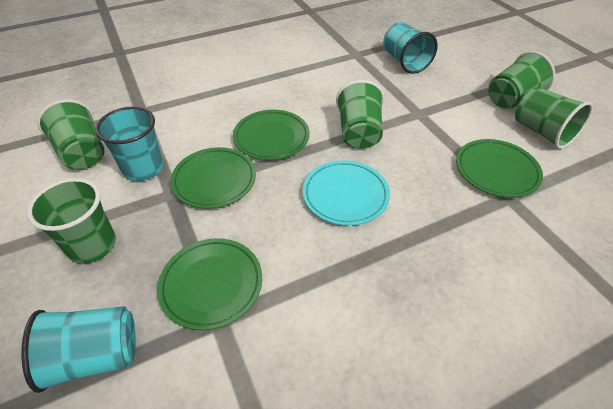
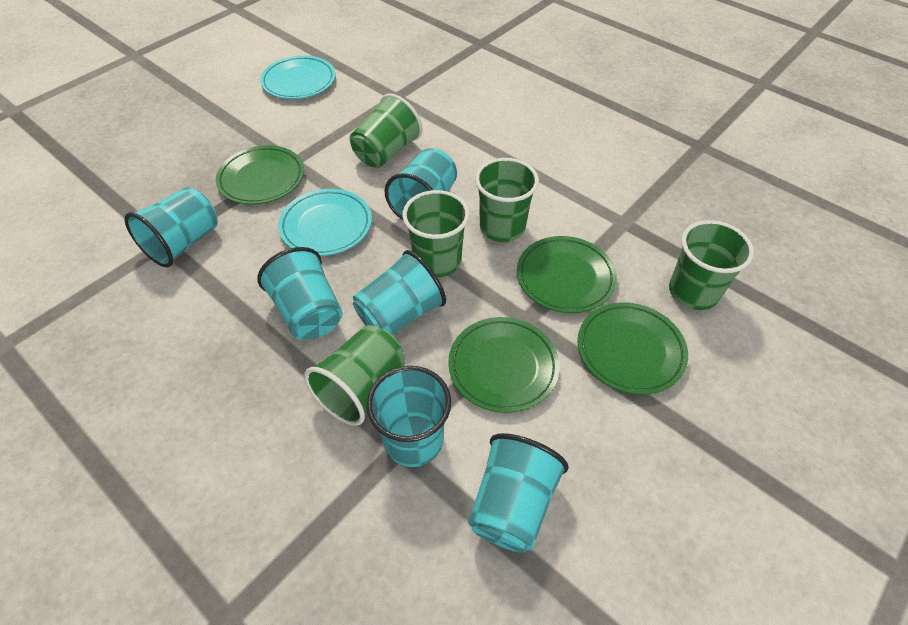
turquoise cup: [21,306,136,393] [95,106,163,181] [383,22,438,74] = 3 -> [124,187,218,268] [257,247,343,340] [353,250,446,335] [367,366,451,467] [385,148,457,220] [468,433,569,553] = 6
turquoise plate: [303,160,390,226] = 1 -> [260,55,336,99] [278,189,372,256] = 2

